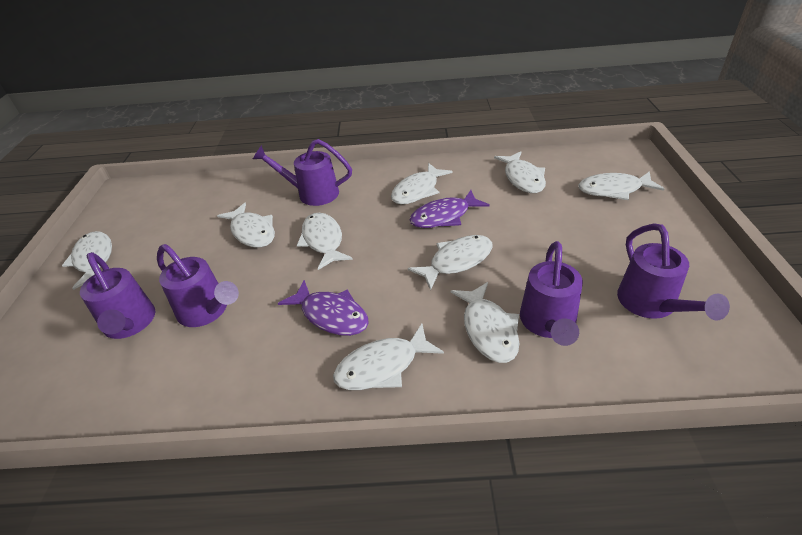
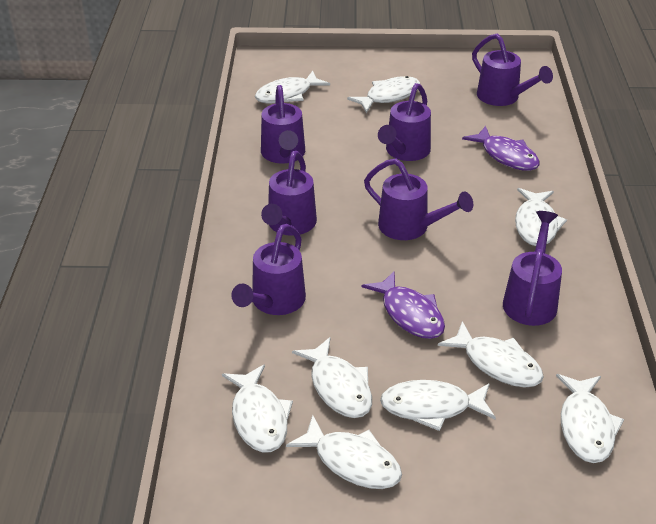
purple watering can: [80,252,156,339] [157,244,239,327] [253,139,352,206] [520,241,583,346] [617,223,730,321] = 5 -> [231,224,306,315] [261,85,305,163] [261,151,317,236] [364,158,473,240] [378,83,431,161] [472,34,553,106] [503,211,562,326] = 7

